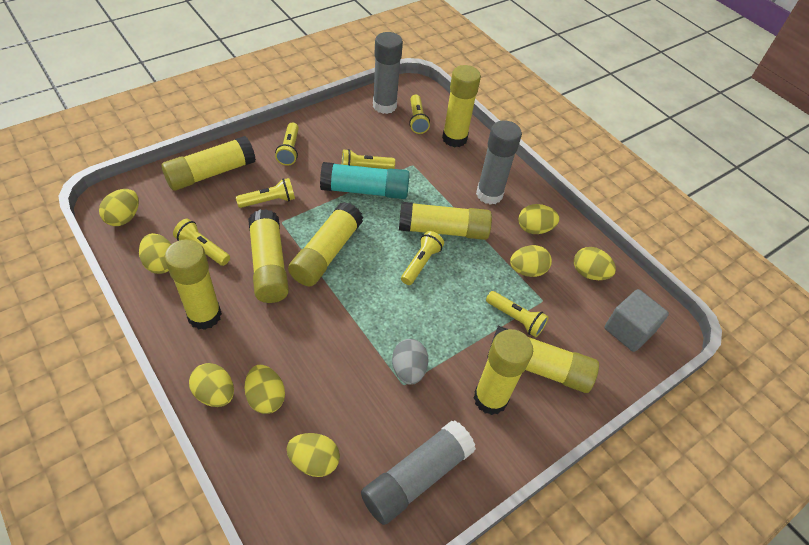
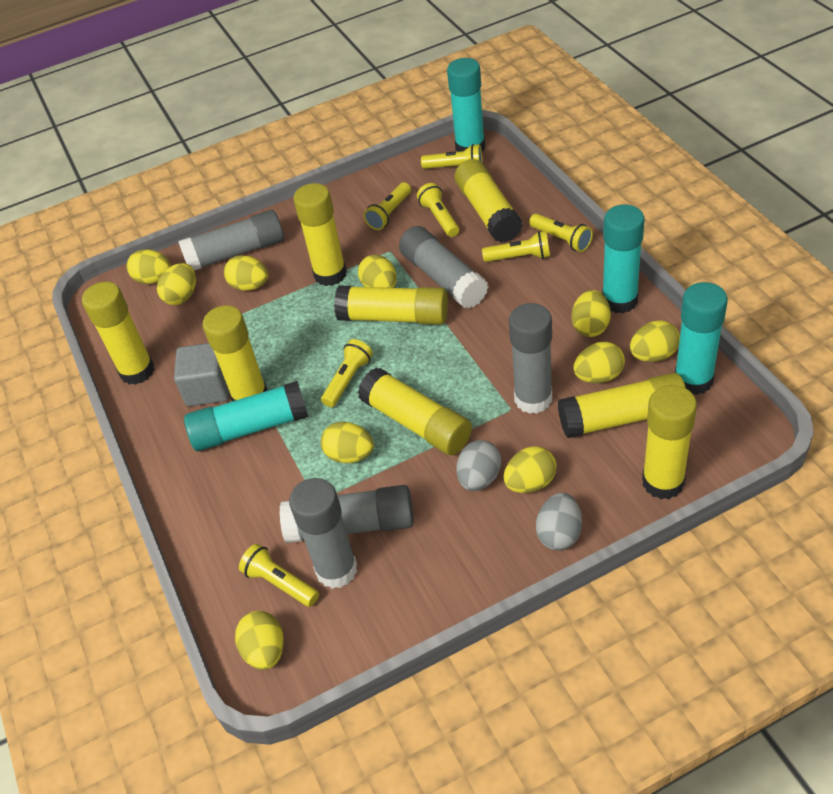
grey egg: [392,339,429,385] = 1 -> [457,440,501,491] [536,493,582,550] = 2
grey glue stick: [361,420,476,525] [373,32,403,114] [476,120,522,205] = 3 -> [178,210,284,271] [279,485,414,543] [289,478,357,589] [399,226,488,309] [509,303,552,414] = 5
turquoise glue stick: [320,162,410,199] = 1 -> [184,381,308,451] [447,58,485,153] [602,205,645,313] [675,282,728,395] = 4
yellow egg: [99,189,139,226] [139,233,171,274] [189,363,234,407] [245,365,285,414] [287,433,340,477] [510,245,552,277] [519,204,559,234] [574,247,616,280] = 8 -> [126,249,171,284] [157,263,196,305] [224,255,268,291] [235,611,284,670] [321,421,374,463] [358,255,397,288] [503,446,557,493] [572,290,611,337] [574,342,625,383] [630,320,680,362] = 10

